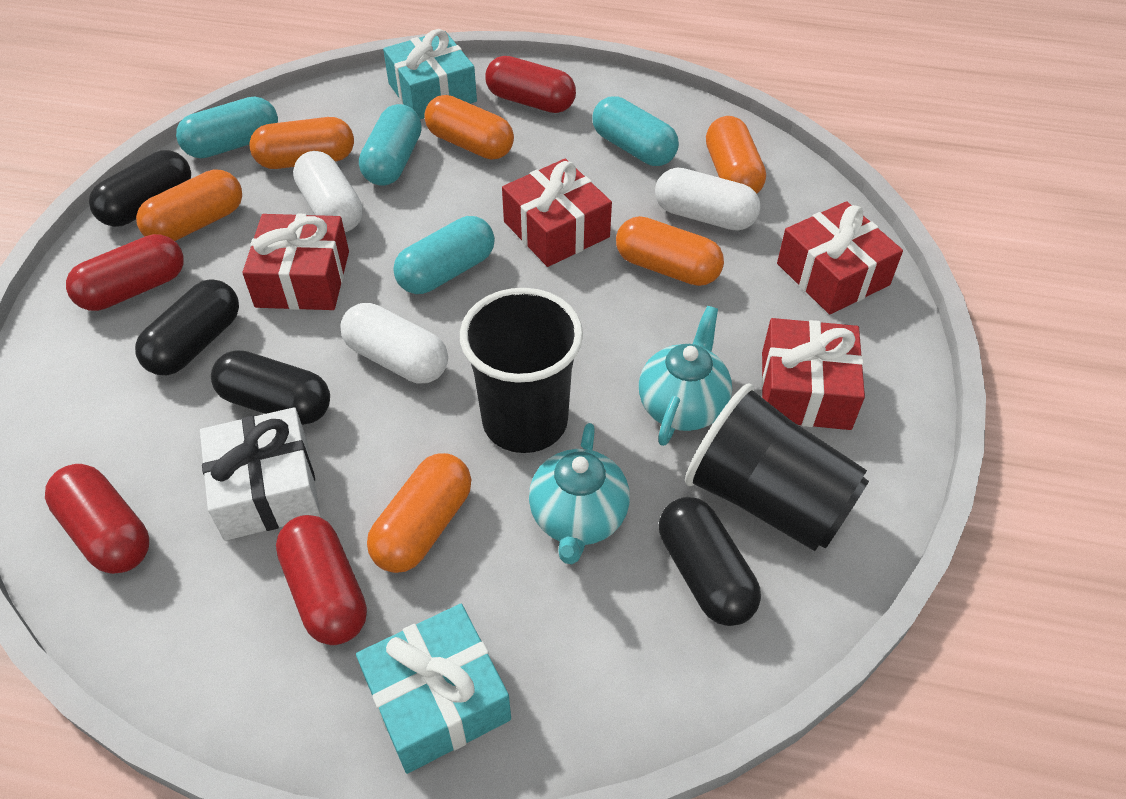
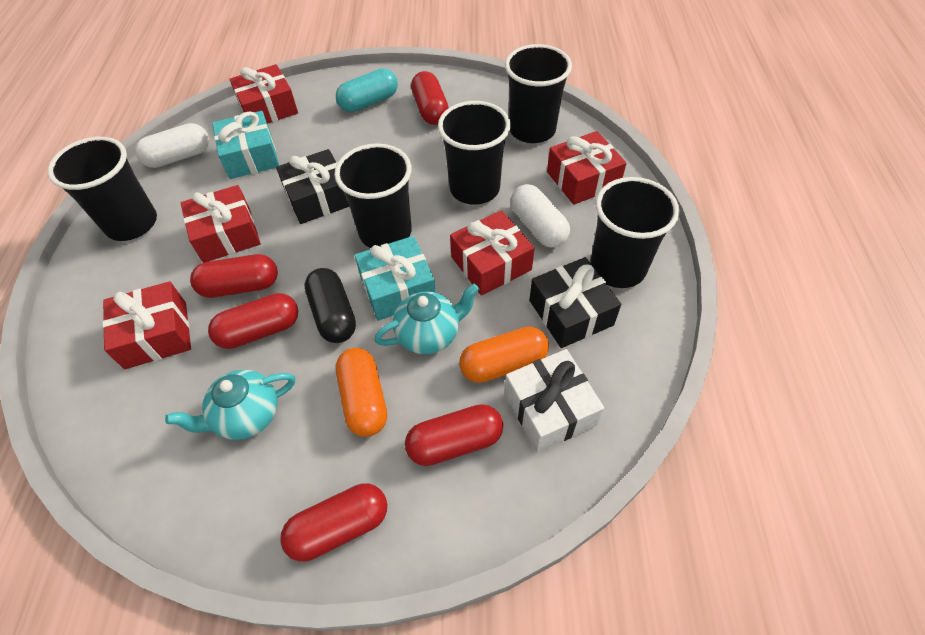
black capsule: [89,150,191,227] [135,279,239,375] [211,350,330,425] [659,497,761,626] = 4 -> [304,268,356,343] = 1
black cup: [460,288,583,453] [685,383,869,551] = 2 -> [48,137,157,241] [334,143,412,248] [438,101,511,205] [505,44,572,143] [590,177,679,288] = 5
black gift: none = 0 -> [276,149,350,224] [529,257,621,348] = 2
orange capsule: [136,169,242,241] [249,117,354,169] [367,453,471,573] [425,95,514,160] [616,216,724,286] [706,116,766,193] = 6 -> [336,348,387,437] [459,326,549,383] = 2
red capsule: [45,464,149,574] [66,234,184,311] [276,515,367,645] [485,56,576,113] = 4 -> [190,254,278,298] [208,293,298,349] [280,483,387,562] [405,404,503,466] [411,71,449,125] = 5
red gift: [243,214,349,310] [502,159,612,267] [761,318,865,430] [777,201,903,314] = 4 -> [102,281,191,369] [181,185,261,263] [229,64,298,124] [450,210,535,296] [547,131,627,205] = 5
turquoise capsule: [176,96,278,158] [359,104,422,186] [393,216,495,294] [592,96,679,166] = 4 -> [336,69,398,112] = 1
white capsule: [293,151,363,232] [340,303,448,384] [655,168,761,231] = 3 -> [135,123,209,168] [510,184,570,248] = 2

